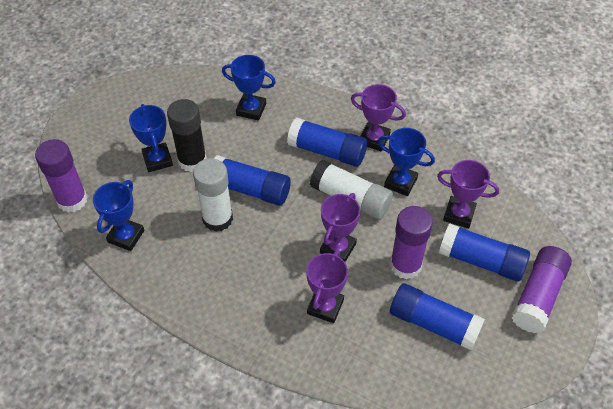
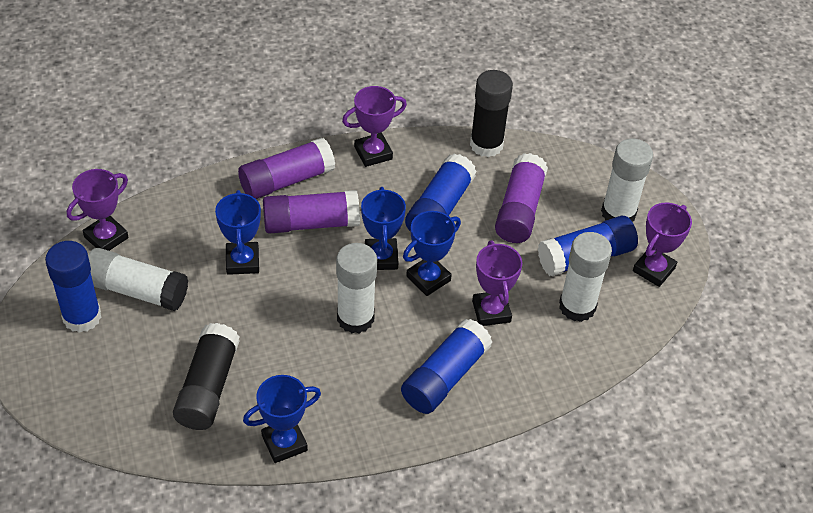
black glue stick: [167,99,207,172] = 1 -> [173,323,240,430] [470,70,513,157] = 2
white glue stick: [193,158,233,232] [310,160,393,219] = 2 -> [88,248,188,311] [336,243,377,333] [559,232,612,322] [601,138,653,222] = 4

